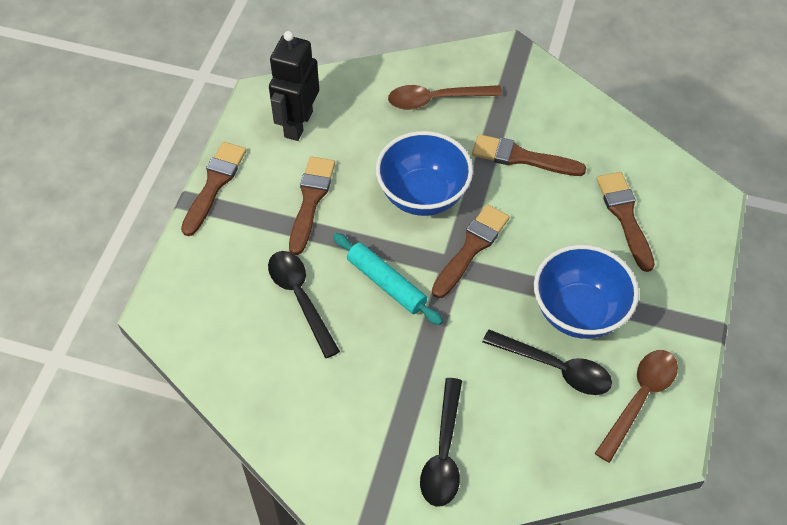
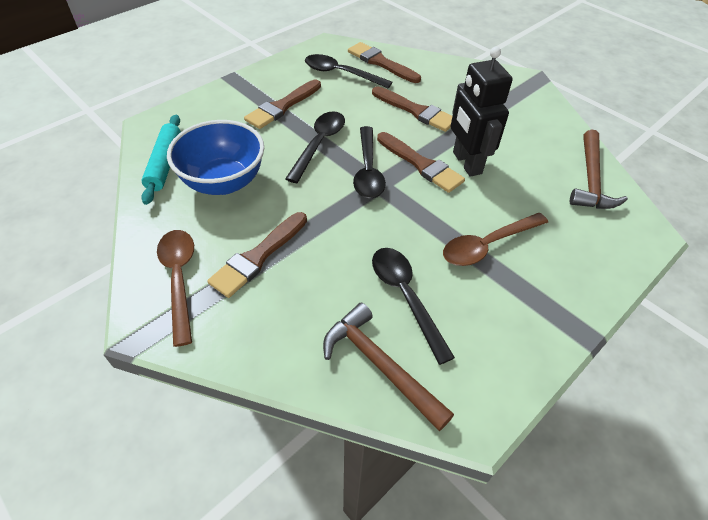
black spoon: [268,251,340,358] [420,378,462,507] [483,330,612,395] = 3 -> [285,111,345,183] [305,54,392,88] [353,126,386,198] [372,248,455,365] = 4
blue bowl: [376,131,473,216] [534,245,639,339] = 2 -> [167,120,264,195] = 1
brown hammer: none = 0 -> [323,303,454,431] [570,129,628,209] = 2

